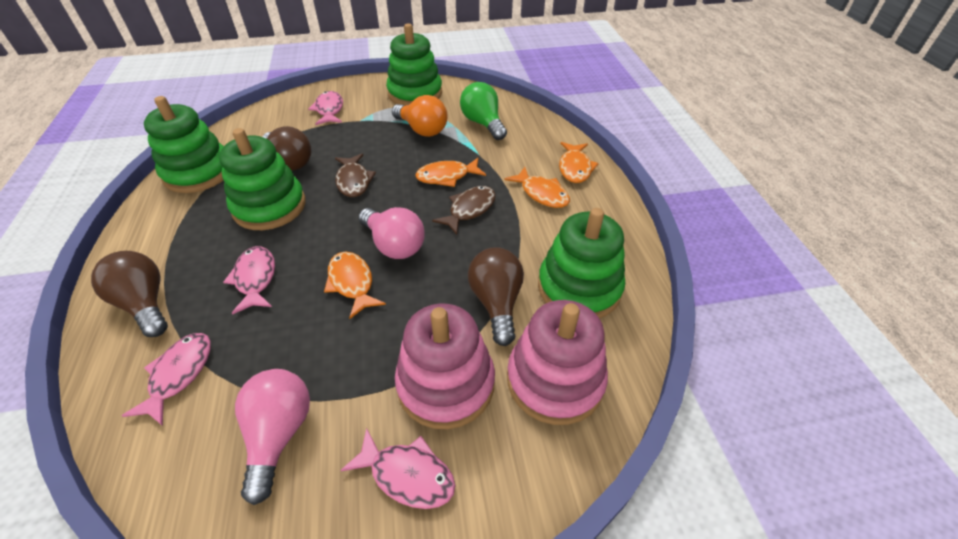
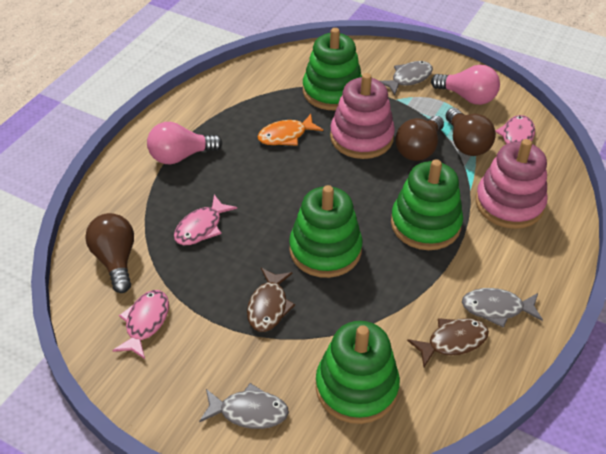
green light bulb: [460,82,507,140] = 1 -> none = 0
grey fish: none = 0 -> [199,383,289,429] [380,61,433,95] [462,288,543,328] = 3
orange fish: [324,251,386,319] [415,158,486,187] [504,167,570,208] [559,142,599,183] = 4 -> [257,114,323,146] = 1
orange light bulb: [392,95,447,137] = 1 -> none = 0
pink fish: [122,333,211,426] [223,246,275,314] [308,91,343,125] [340,428,456,509] = 4 -> [112,290,169,359] [174,195,237,245] [495,115,535,154] = 3

